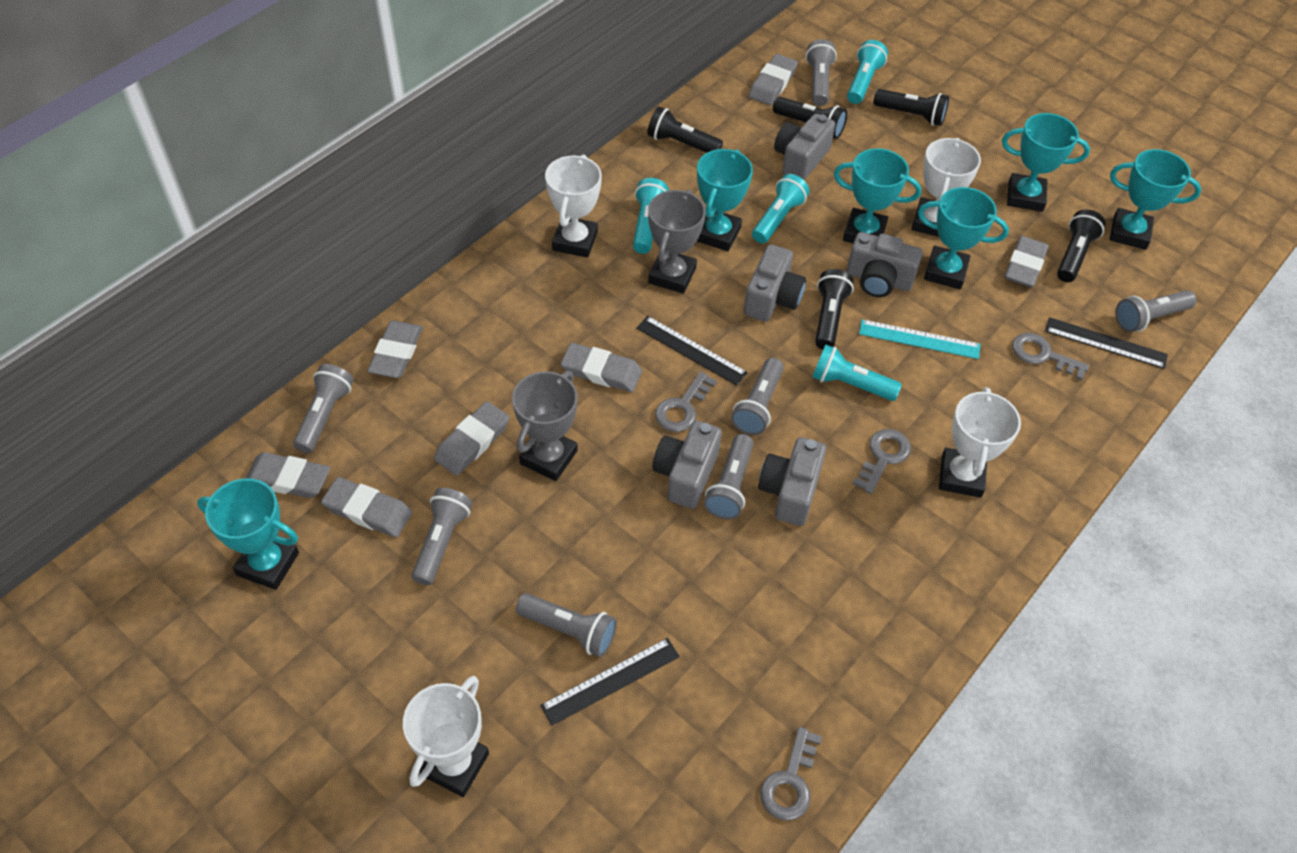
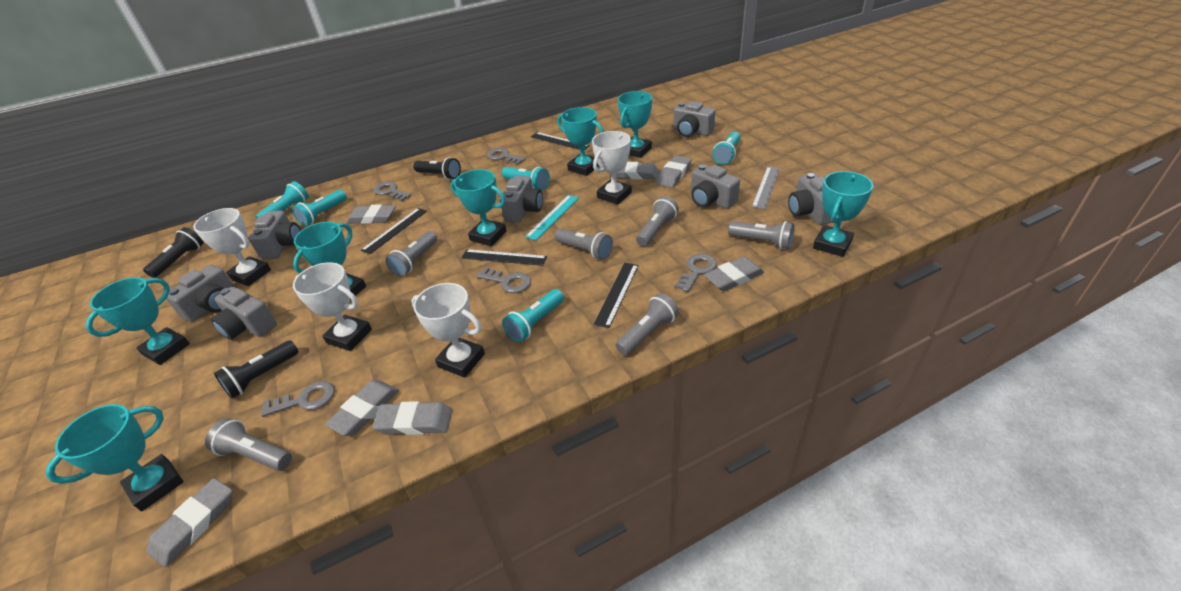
black flashlight: [647,106,723,153] [773,97,847,139] [815,269,854,349] [873,89,949,126] [1057,209,1106,282] = 5 -> [143,227,204,278] [214,340,298,398] [413,157,461,180] = 3
black ruler: [540,638,680,726] [636,316,748,386] [1045,317,1168,369] = 3 -> [361,208,427,254] [461,249,547,266] [531,132,590,150] [594,263,639,328] = 4
grey camera: [652,421,722,509] [743,244,806,322] [758,437,826,526] [774,114,835,180] [847,232,923,297] = 5 -> [166,265,234,322] [211,287,277,340] [248,211,301,260] [500,175,543,222] [674,101,715,137] [691,165,740,209] [788,173,832,225] = 7
grey flashlight: [293,364,353,453] [412,488,472,585] [516,593,617,657] [704,434,754,520] [731,358,784,435] [805,39,837,106] [1115,290,1196,332] = 7 -> [205,418,292,471] [386,231,437,276] [554,228,613,260] [616,293,679,355] [636,196,679,246] [728,221,794,249] = 6
grey key: [655,371,717,432] [760,727,822,821] [853,429,911,494] [1012,333,1089,380] = 4 -> [261,381,334,417] [374,182,411,201] [477,267,531,293] [487,148,526,165] [674,254,717,292] = 5
grey ruler: none = 0 -> [752,166,780,209] = 1
grey trophy: [512,371,578,481] [648,190,706,294] = 2 -> none = 0
turquoise flashlight: [633,178,669,254] [752,174,809,244] [812,344,902,401] [847,40,888,104] = 4 -> [256,181,309,219] [292,190,347,226] [501,167,550,190] [502,289,564,342] [712,132,741,165] = 5
turquoise trophy: [197,478,299,590] [697,149,753,251] [834,148,921,243] [918,187,1009,289] [1002,113,1090,212] [1109,149,1201,250] = 6 -> [46,404,184,511] [86,277,190,365] [293,222,366,300] [451,169,507,246] [557,107,604,176] [618,91,652,158] [813,171,873,257] = 7

